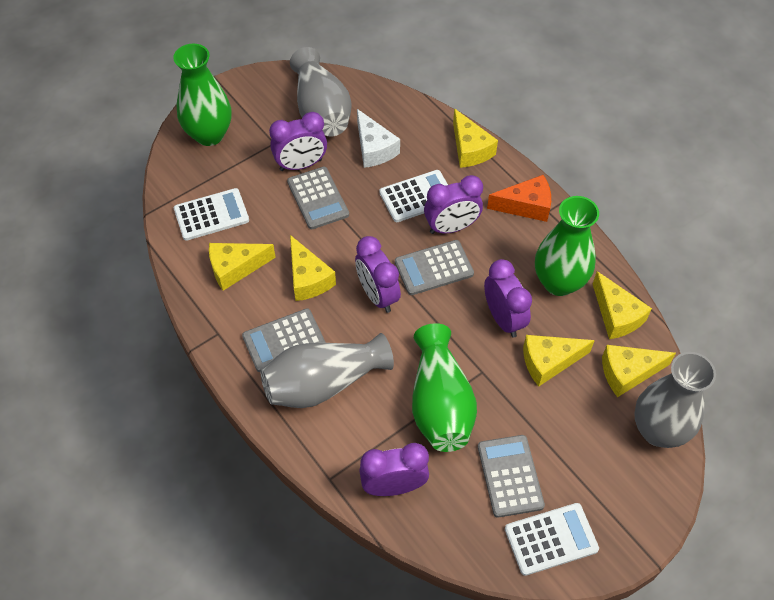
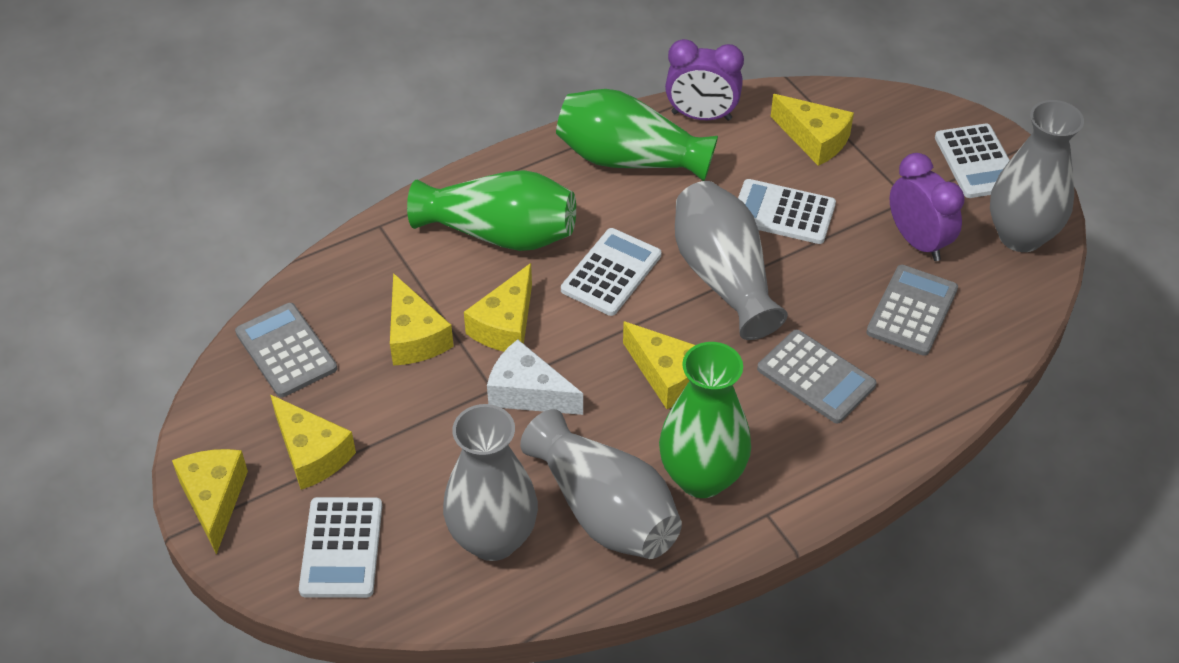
grey calculator: [242,308,325,372] [287,167,349,229] [395,240,474,295] [478,435,545,518] = 4 -> [235,303,337,397] [757,330,876,423] [866,265,958,356] = 3
grey vase: [261,333,394,408] [290,47,352,137] [634,352,716,448] = 3 -> [443,404,538,561] [520,409,682,559] [675,181,788,340] [990,100,1084,252] = 4
orange cheese: [487,175,551,222] = 1 -> none = 0
purple clock: [269,112,327,171] [355,236,401,313] [359,443,429,496] [424,175,483,234] [484,259,532,338] = 5 -> [665,39,744,121] [890,153,965,261] = 2
white calculator: [174,188,249,241] [379,170,448,222] [505,503,599,576] = 3 -> [299,497,382,598] [561,228,661,316] [738,179,836,244] [935,123,1010,198] = 4

